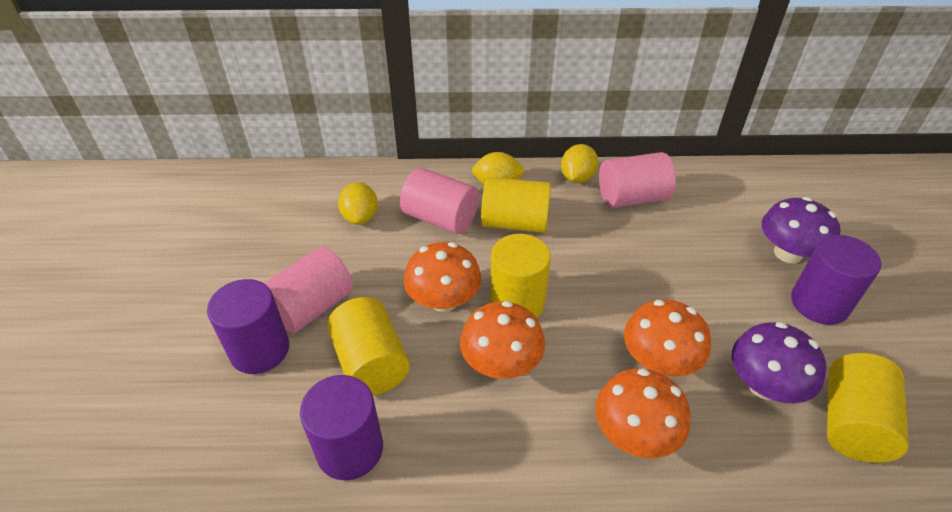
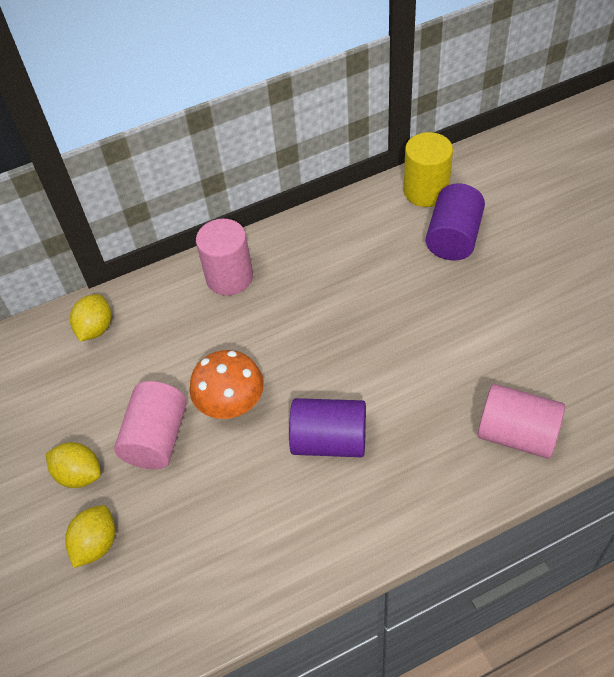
orange mushroom: [404,242,482,312] [460,301,545,379] [595,368,691,458] [624,299,711,376] = 4 -> [189,350,264,419] = 1
purple cylinder: [207,279,289,374] [300,375,383,480] [791,235,881,325] = 3 -> [289,398,366,457] [426,184,485,261] = 2
purple mushroom: [732,322,826,404] [762,197,841,263] = 2 -> none = 0
yellow cylinder: [327,297,410,396] [481,177,551,233] [490,234,551,318] [827,353,909,463] = 4 -> [404,132,453,207] = 1

